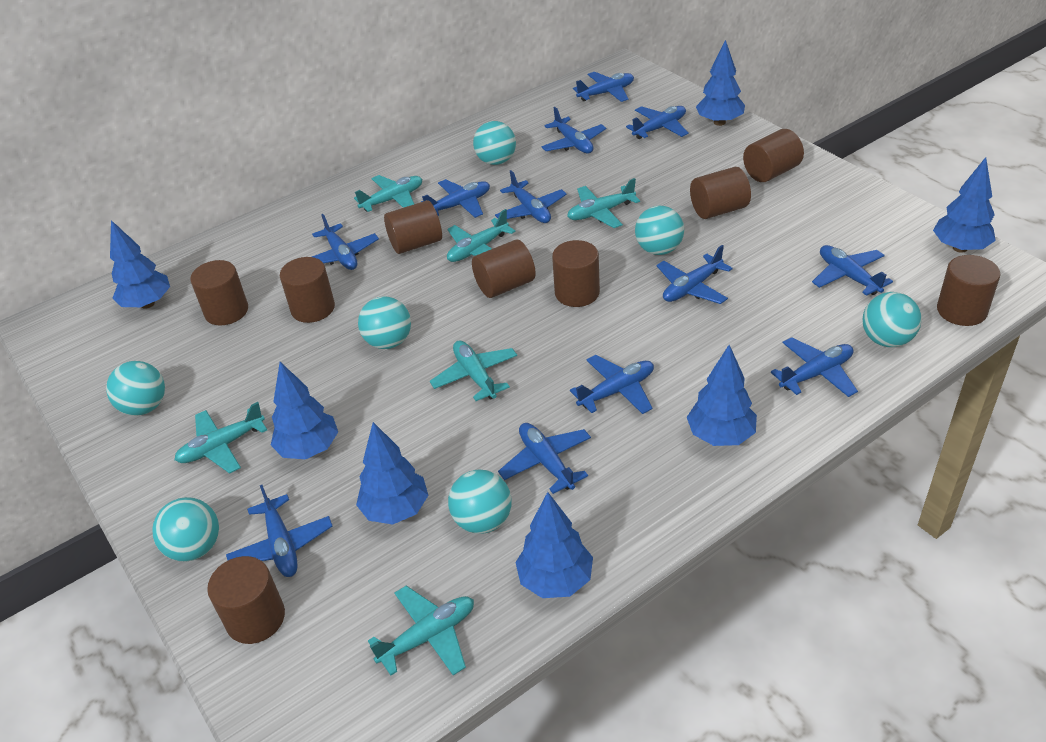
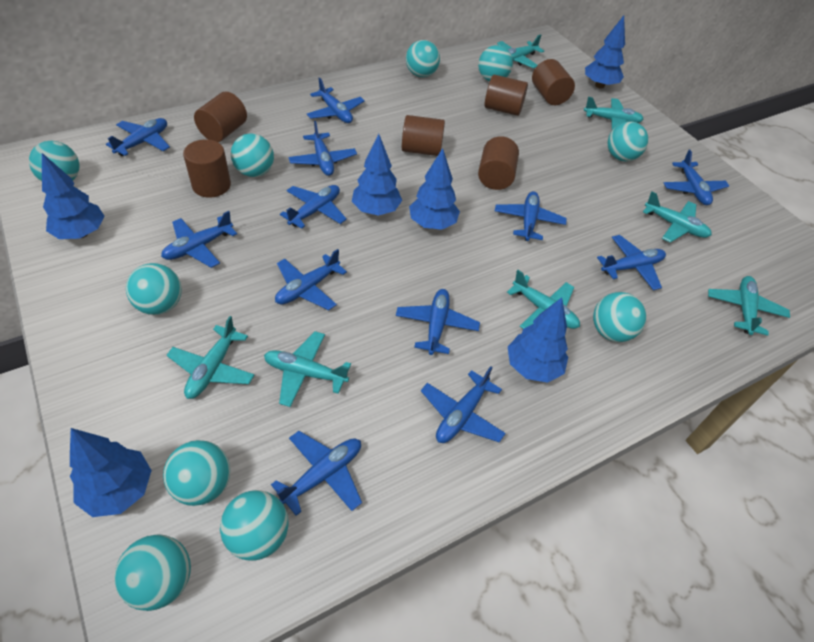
blue tree: [110,220,170,309] [271,362,338,459] [356,422,428,524] [515,492,593,598] [687,345,757,446] [696,40,745,126] [933,157,996,253] = 7 -> [42,153,105,239] [70,428,152,517] [352,134,402,216] [409,148,460,230] [508,298,568,383] [585,15,625,89] = 6
brown cylinder: [190,260,248,326] [207,556,285,644] [280,257,335,323] [384,200,442,254] [472,239,536,298] [552,240,600,307] [690,167,751,219] [743,129,804,182] [937,255,1001,326] = 9 -> [183,139,231,198] [194,92,247,142] [402,115,445,156] [478,136,519,190] [484,75,528,116] [532,59,575,105] = 6
turquoise ball: [106,361,165,416] [152,497,219,562] [358,296,411,349] [448,470,512,534] [473,121,516,165] [635,206,684,255] [863,292,922,347] = 7 -> [29,141,80,181] [114,534,191,611] [126,263,182,315] [163,440,230,506] [220,490,289,561] [231,133,274,177] [406,40,440,77] [478,45,513,81] [593,292,646,342] [607,121,648,162] = 10
turquoise plane: [174,402,267,474] [354,175,422,212] [368,586,474,676] [430,340,517,401] [447,209,516,262] [567,178,640,228] = 6 -> [166,316,254,399] [264,331,351,407] [497,34,544,68] [507,270,580,329] [584,97,644,130] [643,191,712,243] [708,276,790,336] = 7

